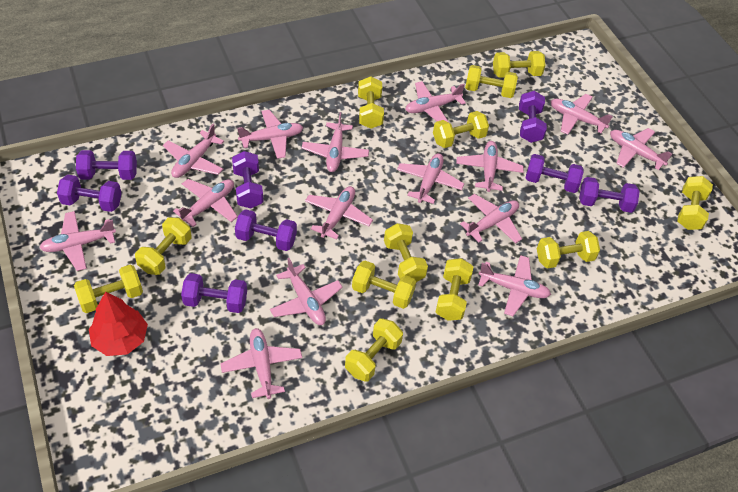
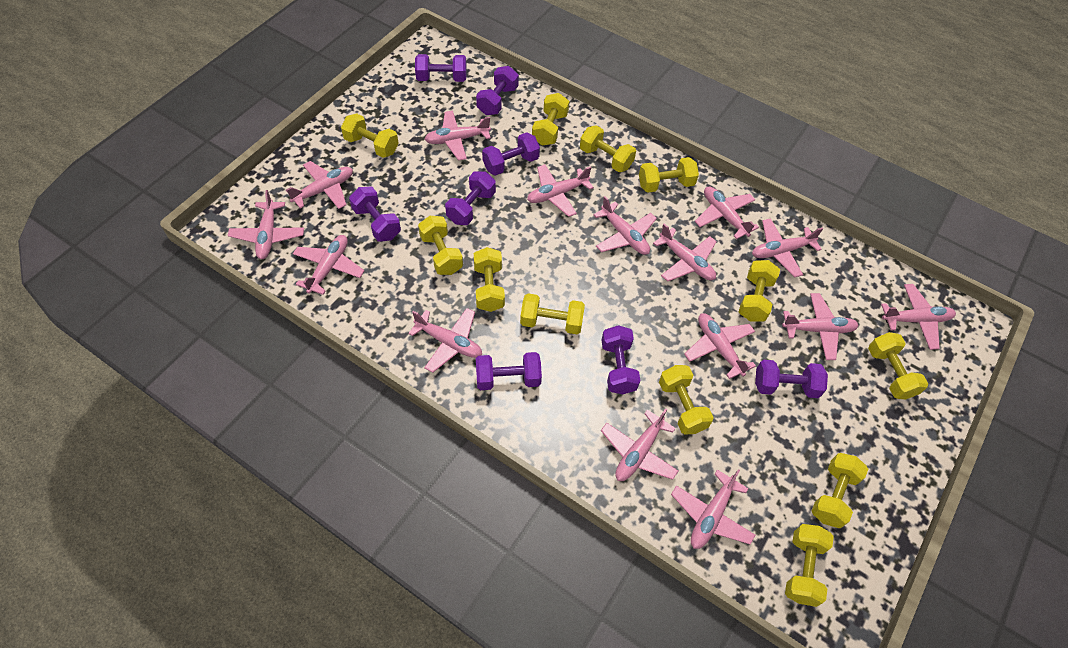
red tree: [89,292,148,356] = 1 -> none = 0

